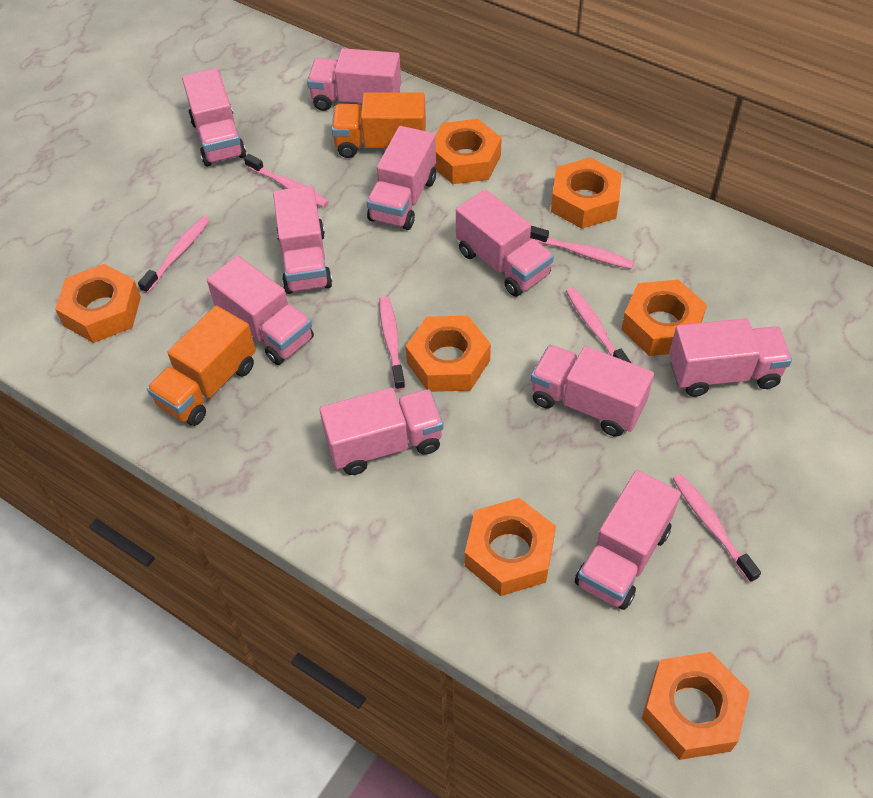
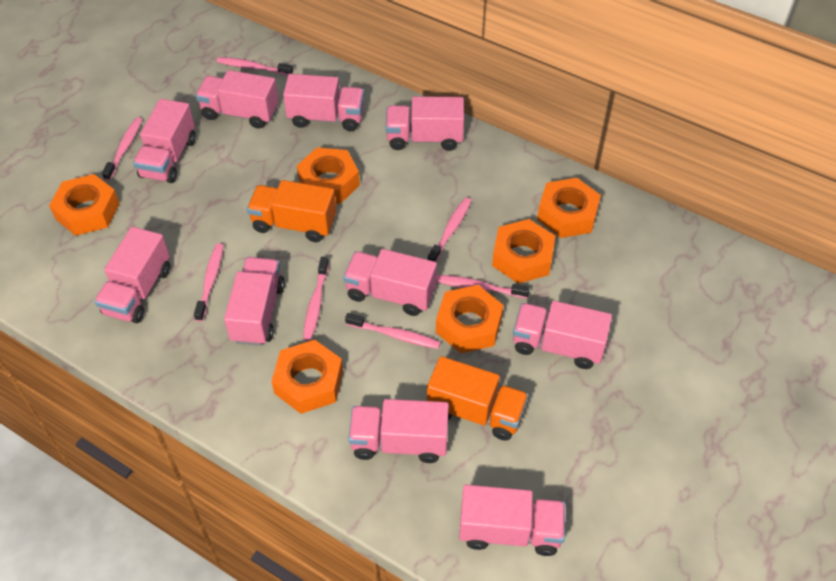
orange nut: [55,264,141,343] [406,316,491,392] [434,119,502,184] [465,498,556,596] [551,157,622,229] [621,280,707,356] [642,652,750,760] = 7 -> [49,174,120,236] [271,340,343,414] [297,148,360,204] [436,285,504,353] [492,219,555,284] [537,178,601,238] = 6
pink toothbrush: [138,216,210,294] [244,154,329,207] [379,296,405,390] [530,226,634,269] [566,287,631,363] [672,474,761,583] = 6 -> [102,117,143,181] [194,243,224,322] [217,57,293,76] [303,257,329,341] [345,313,441,349] [428,197,472,262] [436,275,530,298] = 7

